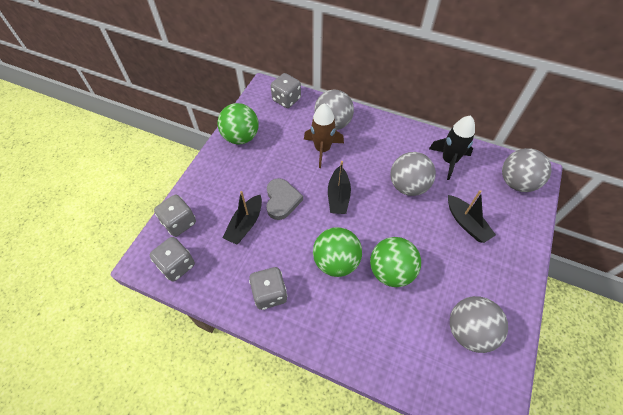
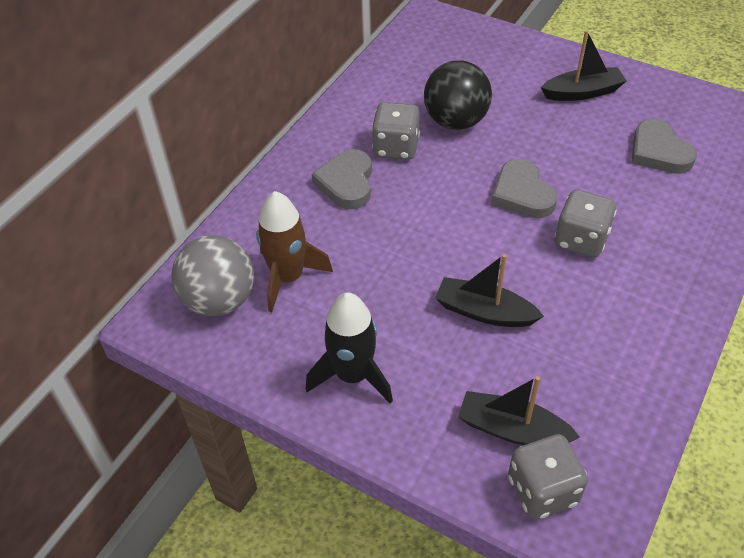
black ball: none = 0 -> [424,60,492,130] = 1
green ball: [217,103,259,145] [313,227,362,277] [370,237,421,287] = 3 -> none = 0
grey ball: [314,89,354,130] [390,152,436,196] [450,296,508,353] [502,148,552,192] = 4 -> [171,235,254,316] = 1
grey dice: [150,237,195,282] [154,195,196,237] [249,267,287,310] [271,73,301,108] = 4 -> [371,102,420,160] [508,434,588,519] [555,190,617,258] = 3
grey heart: [266,178,303,220] = 1 -> [312,149,372,209] [491,159,558,218] [632,119,697,174] = 3

